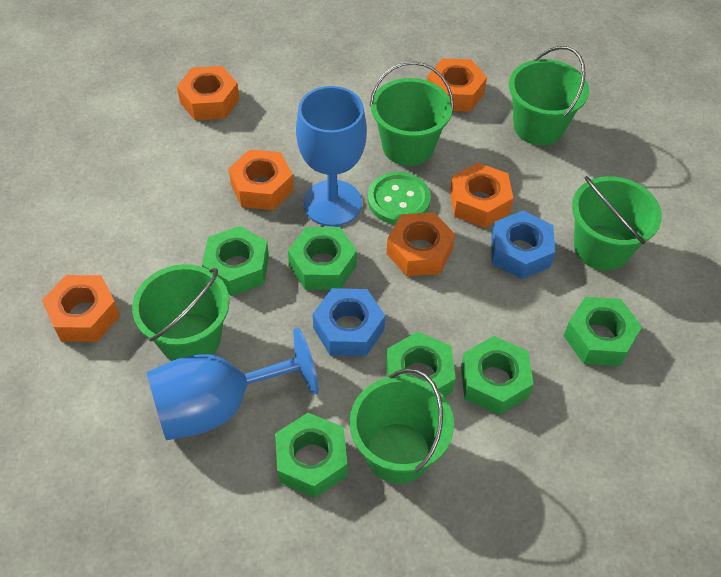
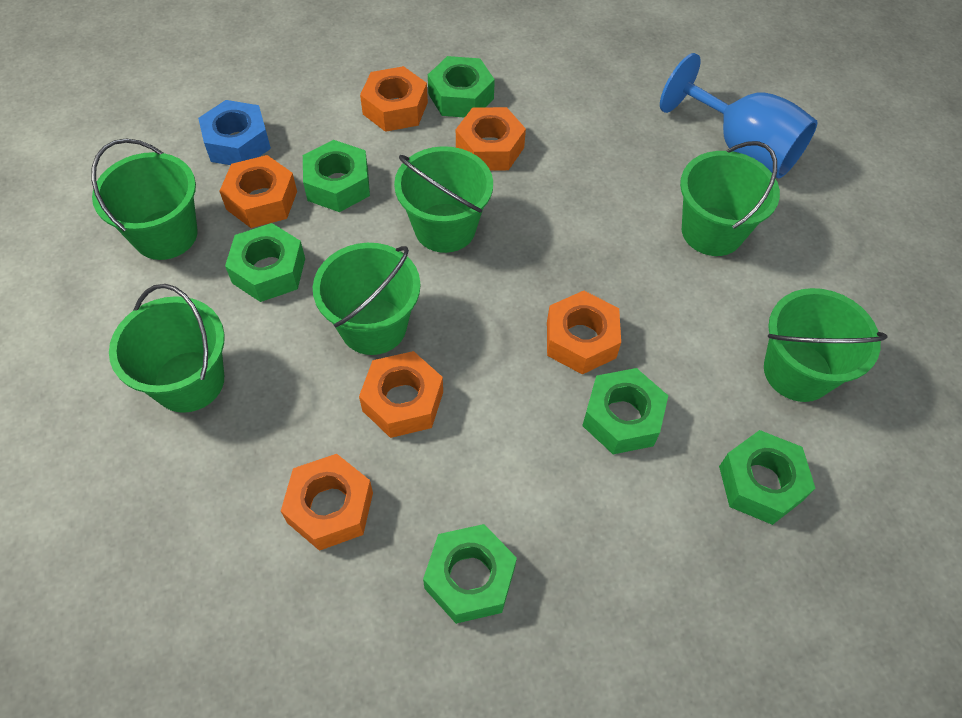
blue goblet: [147,327,319,440] [296,86,367,227] = 2 -> [660,53,818,178] = 1
blue nut: [313,288,385,356] [491,210,555,279] = 2 -> [198,100,271,165] = 1
green bucket: [132,264,229,361] [350,368,454,484] [370,61,454,166] [509,46,589,145] [572,176,662,271] = 5 -> [91,138,198,260] [109,284,225,413] [313,243,420,355] [394,146,493,253] [680,141,780,256] [764,288,888,402] = 6
green button: [368,172,431,224] = 1 -> none = 0

